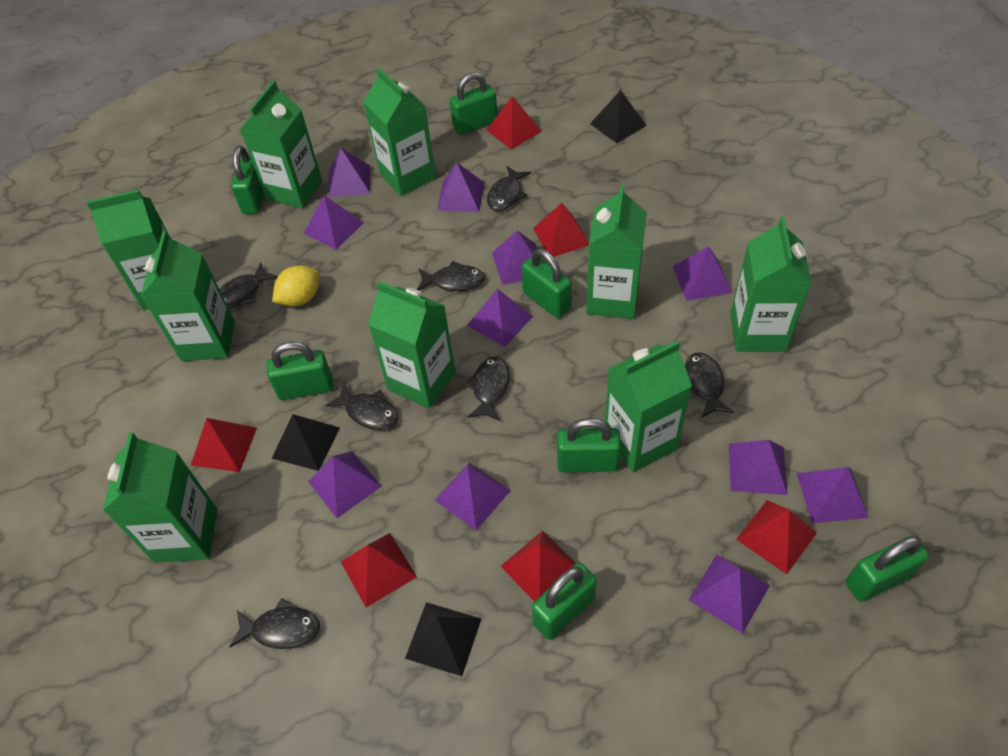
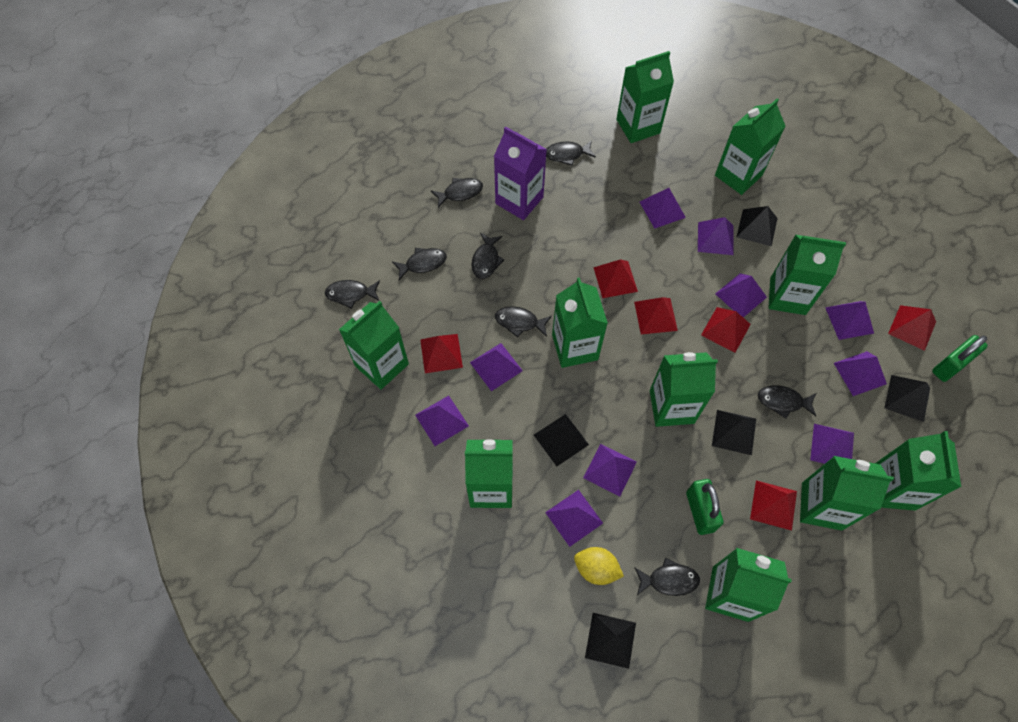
black fish: [219,262,278,309] [230,598,320,649] [325,382,398,430] [417,261,485,291] [465,356,510,421] [487,166,531,211] [685,352,734,418] = 7 -> [325,280,380,309] [392,248,447,280] [431,178,483,208] [471,233,504,279] [495,306,552,338] [546,140,596,166] [634,557,700,596] [758,385,816,419] = 8
black pyramid: [272,414,340,471] [405,602,481,676] [590,90,647,143] = 3 -> [534,414,589,466] [585,613,636,669] [712,410,756,455] [737,206,778,246] [884,375,930,422] = 5
green carton: [87,190,170,310] [103,432,217,562] [141,231,235,361] [240,80,322,208] [364,68,436,196] [368,281,455,409] [586,184,647,319] [605,341,692,472] [730,217,811,352] = 9 -> [339,301,409,389] [465,439,513,508] [552,277,608,368] [616,51,674,143] [650,352,718,427] [705,548,792,622] [715,98,786,195] [768,235,846,315] [800,456,894,531] [875,431,961,511] = 10
green padlock: [231,145,264,214] [267,341,333,400] [449,72,497,135] [521,248,572,318] [532,563,597,640] [557,418,621,472] [846,536,929,602] = 7 -> [686,479,723,535] [932,335,987,382] = 2
purple carton: none = 0 -> [494,126,547,220] = 1
purple pyramid: [303,195,364,250] [308,451,382,518] [329,148,370,198] [435,462,511,530] [437,163,484,212] [467,289,533,347] [492,231,537,285] [673,246,732,301] [689,554,770,633] [729,440,788,495] [797,467,869,523] = 11 -> [415,395,469,446] [470,343,523,391] [545,490,603,547] [583,444,637,496] [640,188,686,229] [698,217,734,255] [715,273,767,317] [810,424,854,464] [825,301,874,340] [834,351,887,396] = 10

